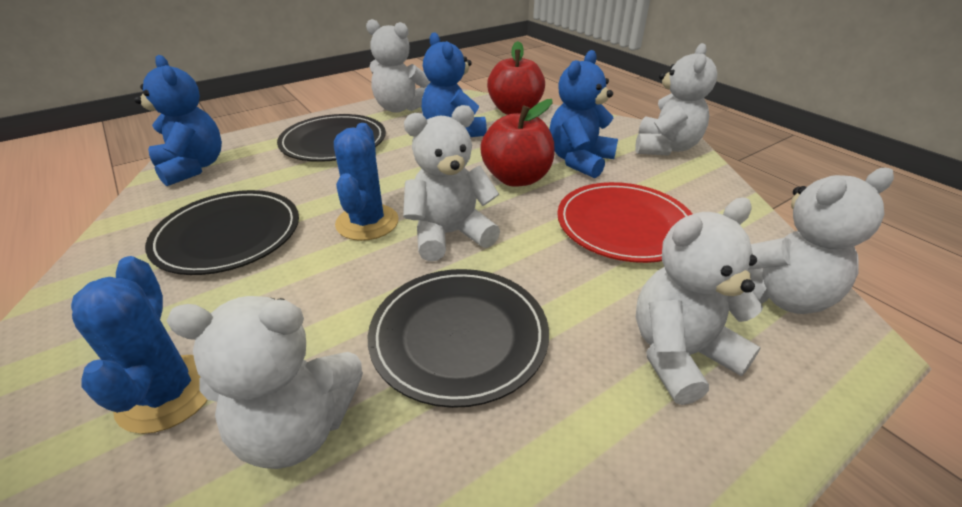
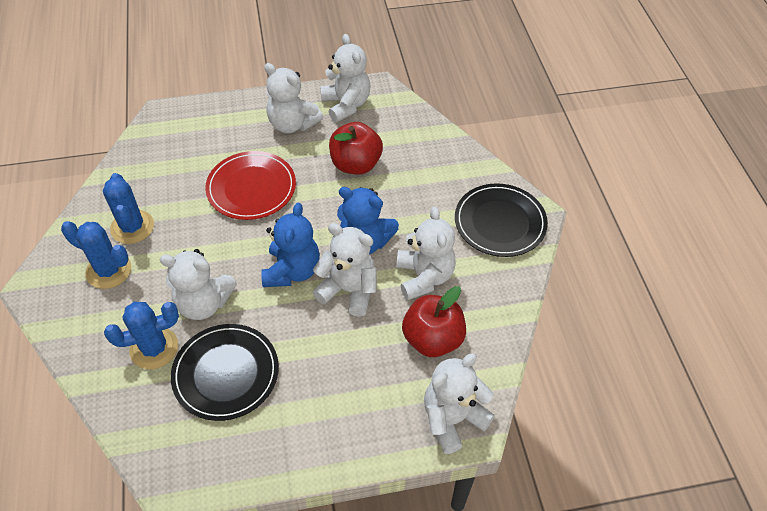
black plate: [145,190,299,275] [277,114,386,162] [368,269,549,408] = 3 -> [171,324,279,421] [455,183,548,257] = 2
blue cactus: [71,256,208,434] [334,123,399,241] = 2 -> [61,221,132,289] [103,173,154,244] [104,302,179,369] = 3
blue teddy bear: [134,55,222,186] [422,32,487,137] [549,50,618,178] = 3 -> [261,203,320,287] [337,187,399,254] = 2

